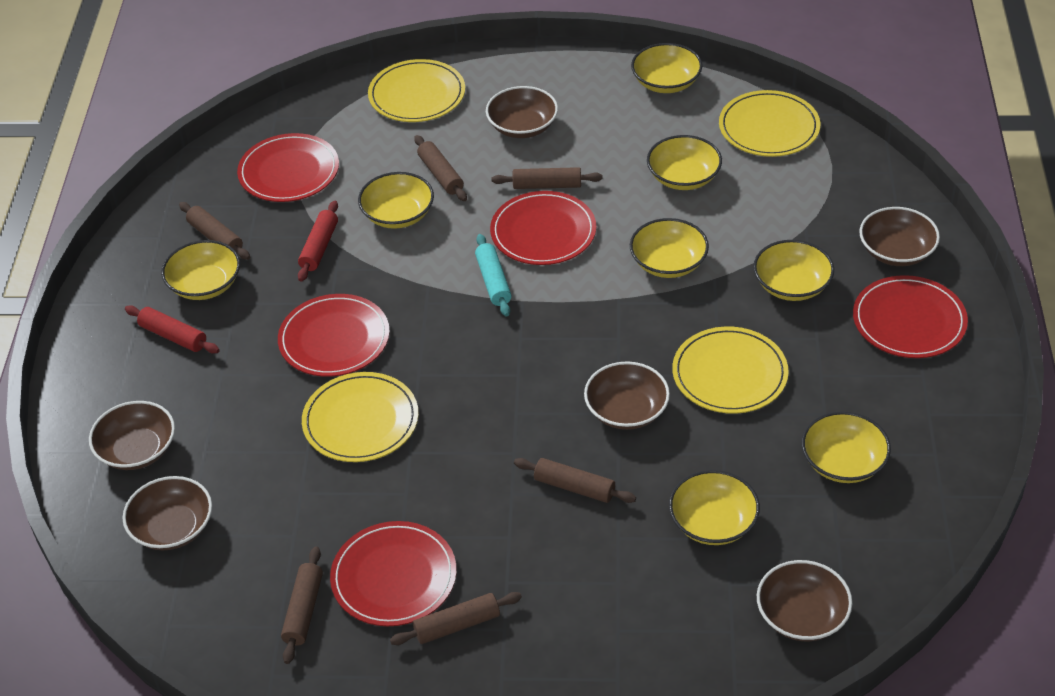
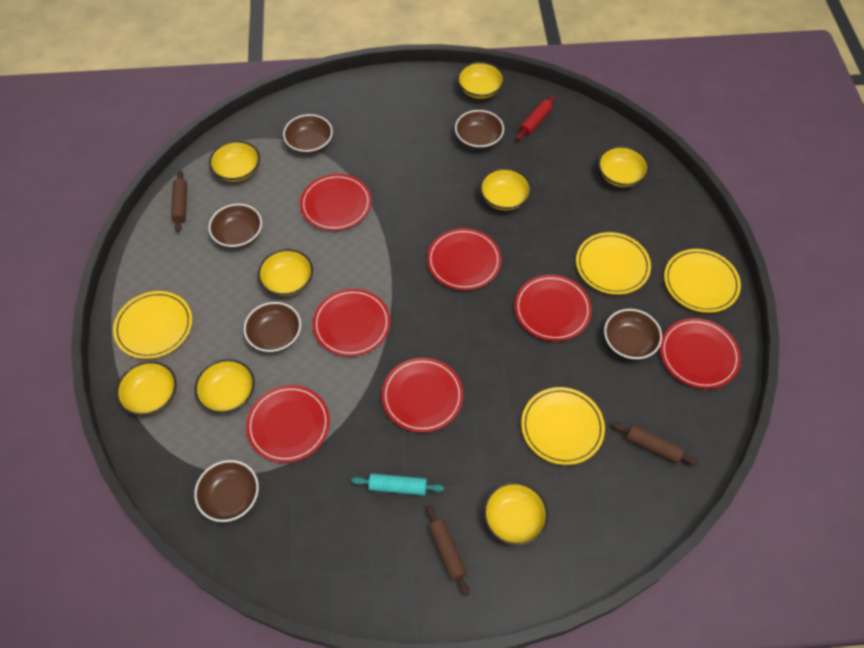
brown rolling pin: [179,202,250,260] [281,546,323,664] [390,592,522,645] [414,135,467,201] [491,167,603,189] [514,458,636,503] = 6 -> [171,170,187,232] [427,505,469,596] [612,422,699,466] = 3
red plate: [237,133,339,202] [278,294,390,377] [330,521,457,626] [490,191,596,265] [853,275,968,358] = 5 -> [246,385,330,463] [300,174,371,231] [313,289,390,357] [382,358,463,433] [427,228,501,290] [515,275,592,341] [660,318,741,389] = 7
red rolling pin: [125,305,220,354] [298,201,338,282] = 2 -> [516,95,556,141] = 1

